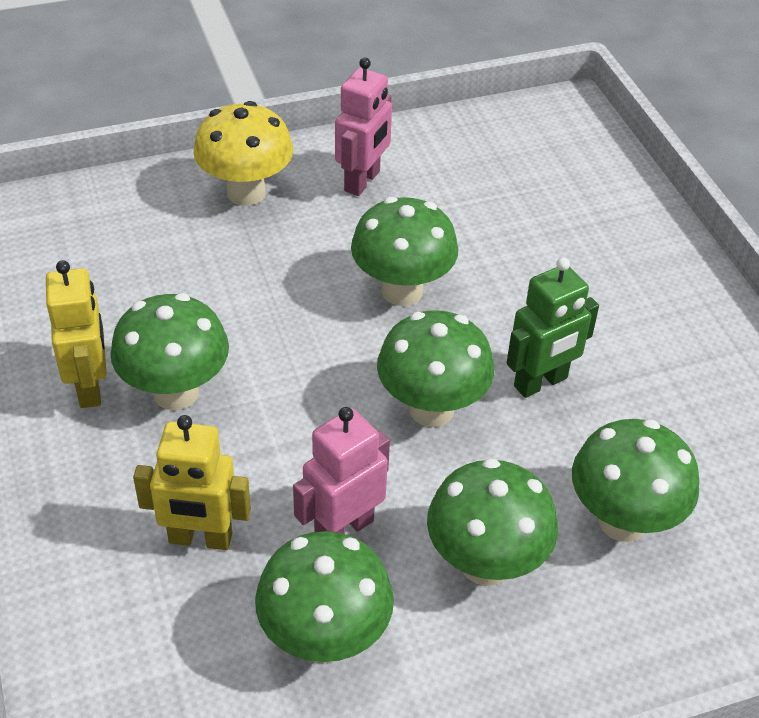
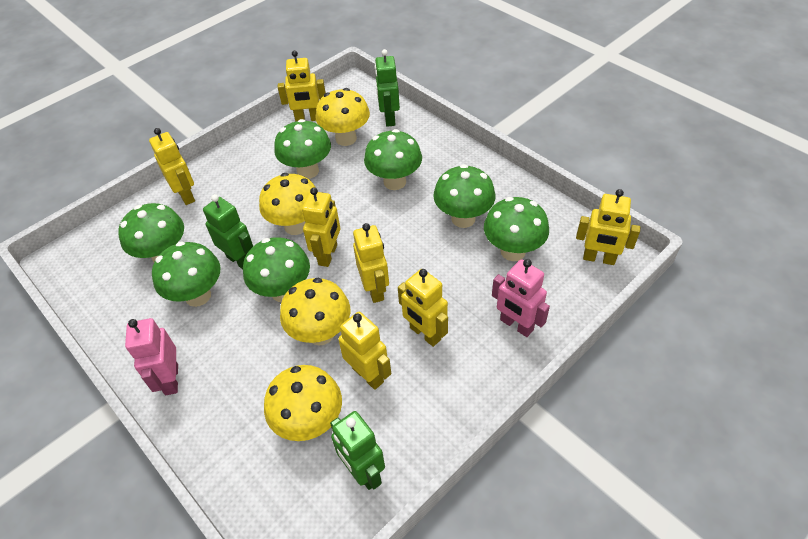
green mushroom: [110,293,229,410] [255,531,394,663] [351,197,458,306] [377,310,494,427] [427,458,558,586] [572,419,699,542] = 6 -> [118,203,184,263] [152,242,221,307] [243,237,310,302] [274,119,331,179] [364,129,422,190] [433,164,496,228] [484,197,549,261] = 7
green robot: [507,257,599,398] = 1 -> [203,194,253,269] [330,411,385,490] [375,49,400,127] = 3
yellow mushroom: [193,101,293,206] = 1 -> [259,173,316,235] [264,365,342,441] [280,278,350,346] [316,88,370,146] = 4
yellow robot: [46,260,107,408] [133,415,251,550] = 2 -> [149,128,195,205] [278,50,326,122] [302,187,340,267] [338,312,391,390] [353,223,389,303] [398,269,448,347] [576,189,640,265] = 7

